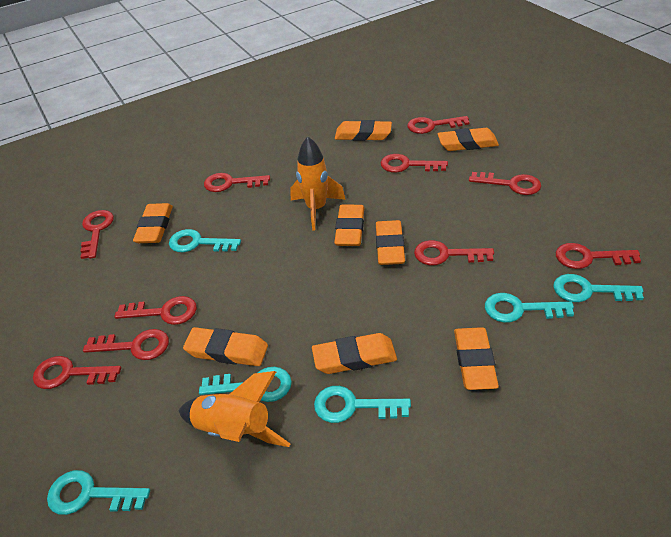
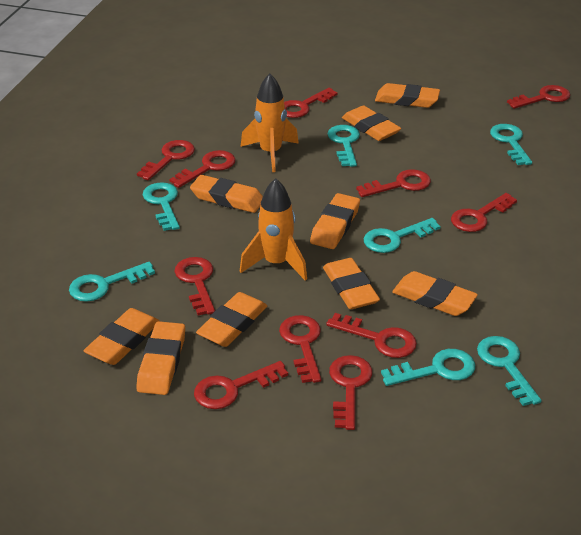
orange eraser: [133,203,173,243] [183,327,268,366] [312,333,397,374] [334,205,364,246] [335,120,392,141] [376,220,405,265] [438,128,499,151] [454,327,499,390] = 8 -> [84,308,160,365] [136,321,185,395] [190,175,263,213] [196,292,267,347] [310,193,360,249] [323,258,380,309] [342,106,401,141] [375,83,440,108] [392,271,478,316] = 9
red key: [33,356,121,389] [81,210,114,259] [83,329,169,360] [114,296,197,325] [204,173,270,192] [381,154,448,172] [407,116,469,134] [414,240,494,265] [469,172,541,195] [556,243,641,269] = 10 -> [137,140,195,180] [169,150,235,188] [174,257,215,315] [194,361,288,409] [279,315,321,383] [284,88,337,118] [326,313,417,358] [329,355,372,430] [356,169,431,197] [451,193,517,232] [507,85,570,109] = 11
turquoise key: [47,470,150,515] [169,229,241,252] [199,367,292,402] [314,386,411,423] [485,293,574,323] [553,274,644,302] = 6 -> [69,262,155,302] [143,182,180,231] [327,125,360,167] [364,218,441,253] [381,349,475,386] [477,336,542,406] [490,124,532,165] = 7

